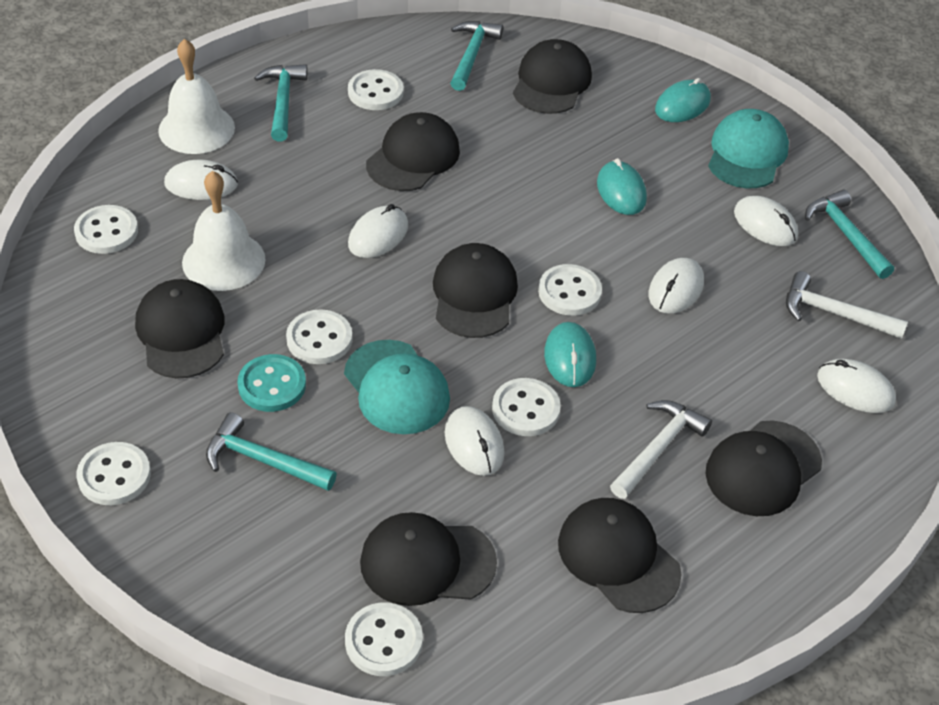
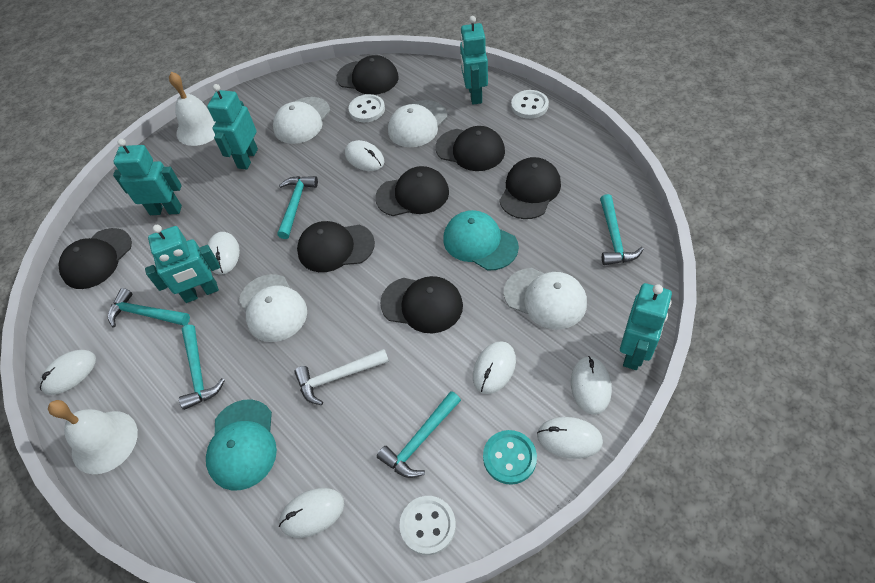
turquoise hammer: [206,412,337,491] [254,64,308,142] [450,21,503,91] [805,189,894,279] = 4 -> [108,288,190,328] [179,325,225,410] [277,176,318,239] [377,391,461,478] [600,194,644,265] = 5
turquoise mouse: [544,322,596,387] [597,158,647,215] [655,78,711,122] = 3 -> none = 0
turquoise robot: none = 0 -> [113,139,182,215] [145,225,220,303] [207,84,258,170] [460,16,488,105] [620,283,672,370] = 5
white button: [74,205,138,254] [76,442,151,505] [286,309,352,364] [345,602,423,676] [348,69,403,110] [492,378,561,436] [538,264,602,316] = 7 -> [348,94,385,122] [400,496,456,555] [511,90,549,119] = 3
white cap: none = 0 -> [239,274,307,342] [273,97,330,144] [388,100,447,147] [504,268,587,330] = 4
white hammer: [610,400,712,499] [786,271,908,339] = 2 -> [294,349,389,405] = 1
white mouse: [164,160,238,200] [348,204,408,258] [445,406,504,476] [649,258,704,314] [734,196,798,246] [817,359,896,413] = 6 -> [40,350,96,395] [207,232,240,274] [279,488,344,538] [345,140,385,171] [473,341,516,394] [537,417,603,459] [571,356,612,415] = 7

